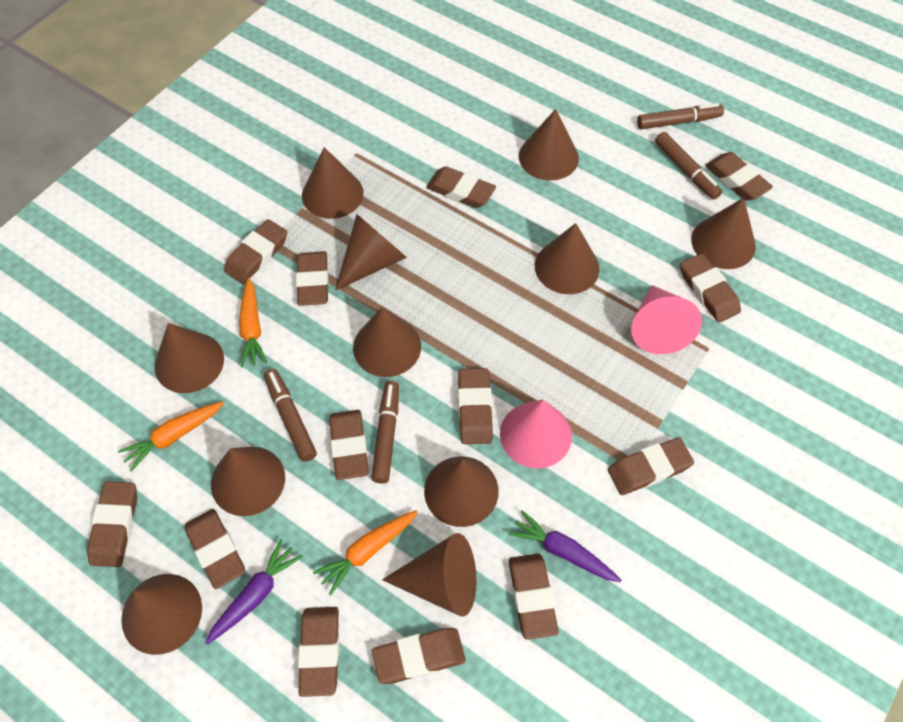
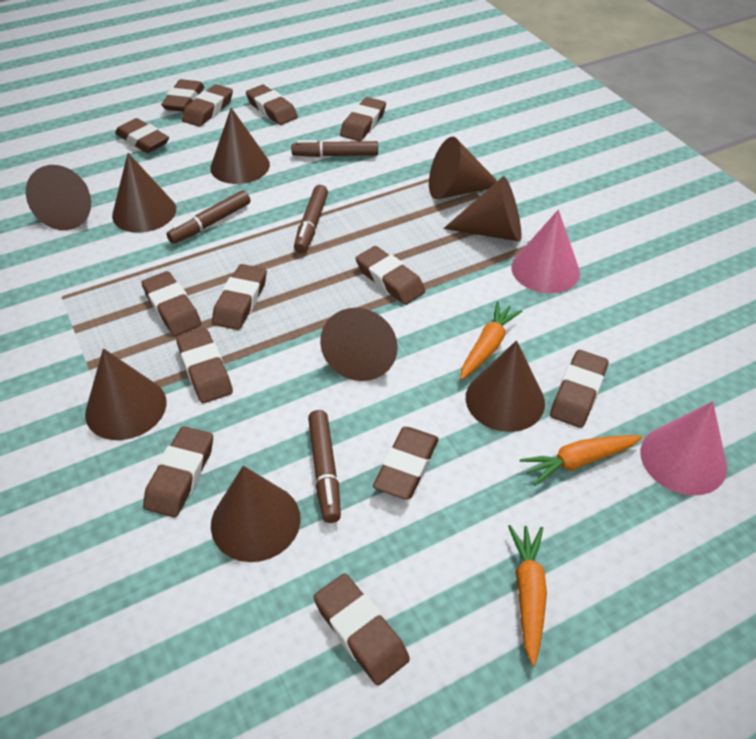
brown cone: [121,574,202,655] [154,323,224,393] [211,446,285,516] [302,147,364,219] [335,214,407,291] [353,307,421,377] [382,533,477,616] [424,456,499,527] [519,109,579,181] [535,223,600,294] [691,198,756,269] = 11 -> [26,165,91,230] [85,348,167,440] [112,153,176,233] [210,108,270,184] [211,466,300,562] [320,308,398,381] [429,137,497,199] [443,176,522,242] [466,340,545,432] = 9
purple carrot: [205,539,303,644] [508,510,621,582] = 2 -> none = 0

